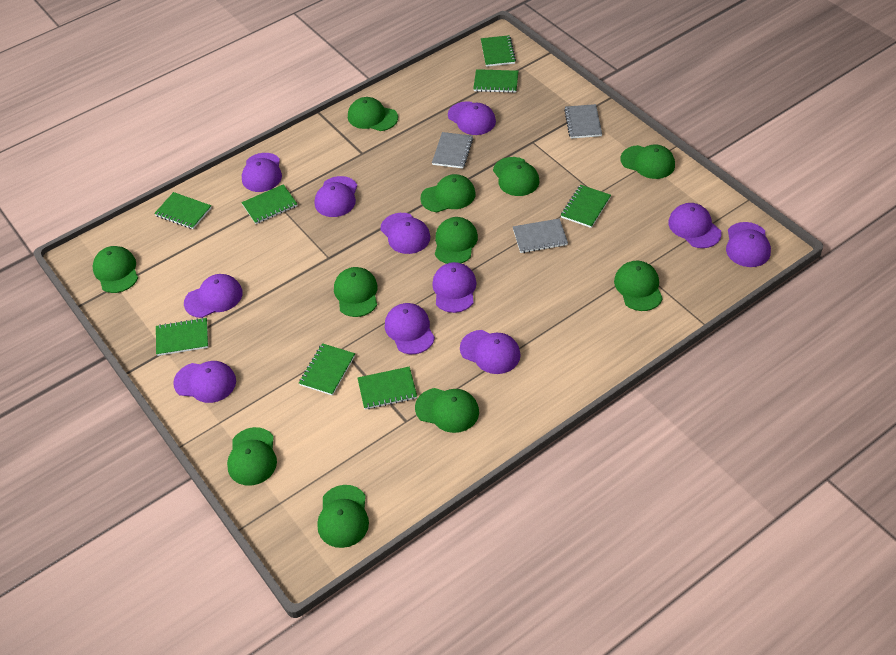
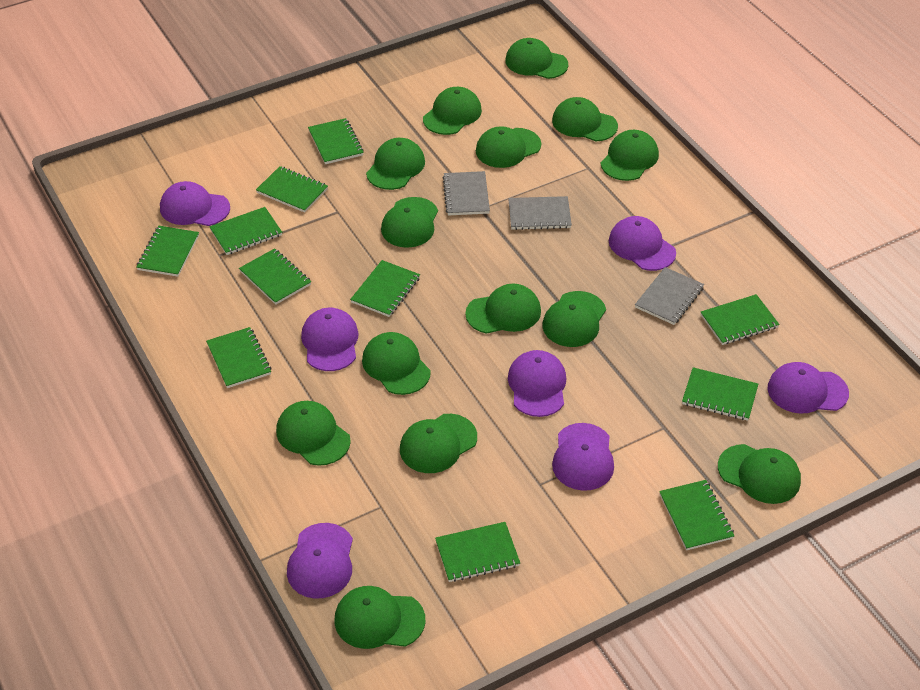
green cap: [93,246,138,293] [227,427,277,486] [317,485,369,548] [334,267,378,317] [348,97,398,131] [415,388,479,433] [420,174,476,212] [435,217,478,264] [493,157,540,196] [614,261,663,311] [621,144,675,179] = 11 -> [276,401,351,466] [335,586,425,649] [362,332,431,395] [366,138,425,190] [381,197,438,248] [400,414,477,473] [423,87,482,135] [465,284,541,334] [476,126,541,168] [505,38,568,79] [542,291,606,347] [552,97,618,141] [601,130,659,181] [718,444,801,504] = 14
green notebook: [154,192,212,229] [156,318,208,356] [241,184,298,224] [299,343,355,396] [358,367,417,409] [473,69,519,93] [481,35,516,67] [561,185,611,228] = 8 -> [136,226,199,277] [206,327,271,388] [209,207,282,255] [239,248,311,305] [256,166,328,213] [308,118,364,164] [350,260,420,317] [435,522,520,582] [659,480,735,550] [682,367,758,421] [701,294,779,345] = 11
purple cap: [173,361,236,403] [184,274,243,318] [242,153,282,192] [315,176,357,217] [380,213,431,254] [385,303,435,354] [432,262,477,313] [448,101,496,135] [460,330,521,374] [668,203,722,248] [726,222,771,267] = 11 -> [160,181,230,226] [287,523,353,598] [301,308,359,371] [508,350,566,417] [552,423,614,491] [609,216,676,271] [767,362,849,414] = 7

